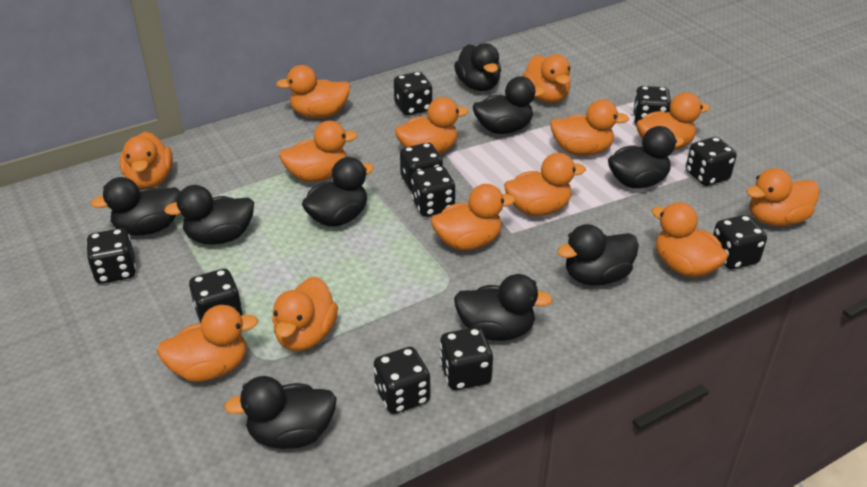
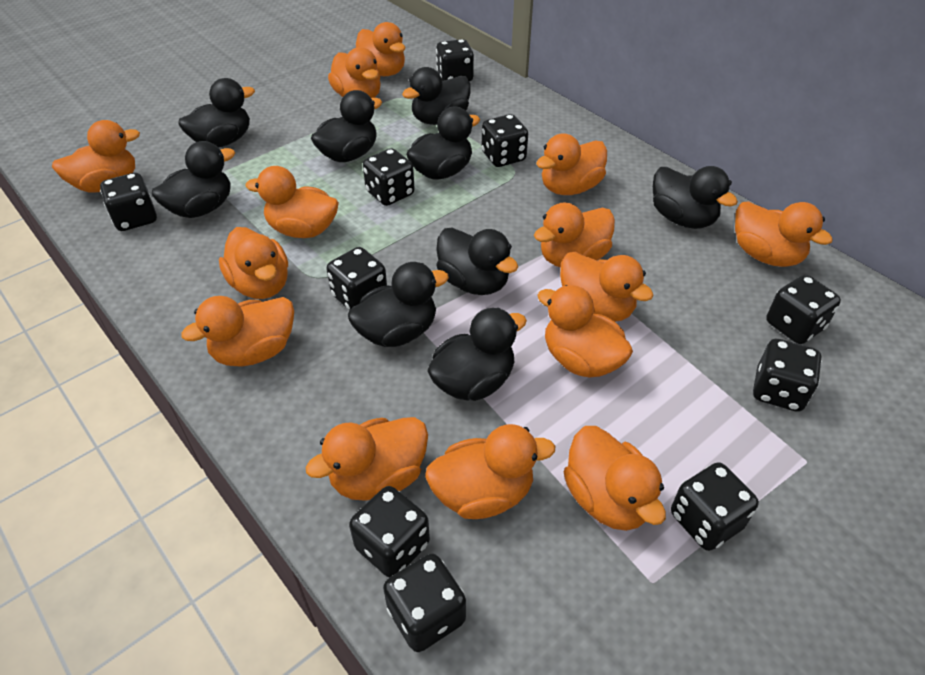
orange duck: [120,132,173,189] [157,305,258,382] [272,277,338,351] [276,65,350,118] [279,121,358,182] [395,97,468,154] [431,184,515,251] [504,153,586,216] [522,54,571,103] [550,99,629,156] [636,92,710,151] [651,202,728,278] [746,168,820,226] = 13 -> [52,120,140,193] [181,296,294,367] [219,227,288,299] [245,166,339,238] [306,417,428,501] [328,47,381,98] [356,22,405,76] [425,424,555,519] [534,202,615,267] [536,133,607,195] [537,285,633,378] [560,252,654,322] [564,426,666,531] [735,201,833,267] = 14

